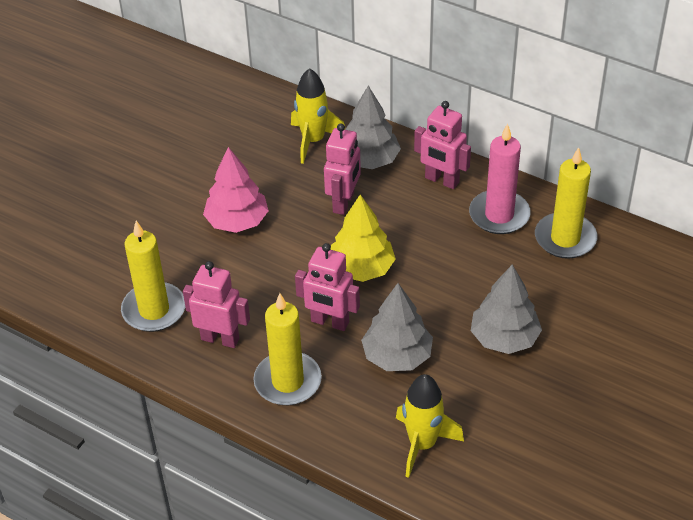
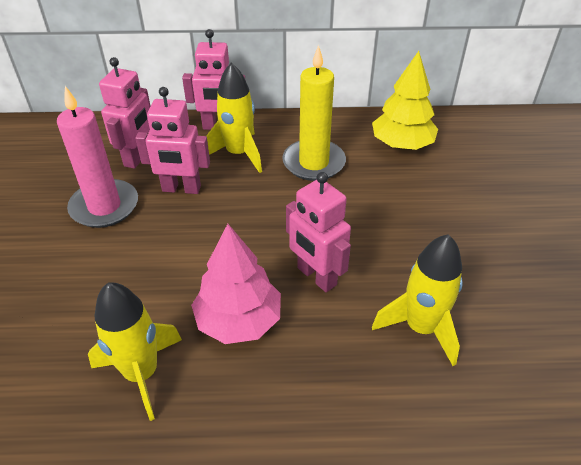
grey tree: [345,86,401,169] [361,283,433,371] [471,265,542,354] = 3 -> none = 0
yellow candle: [121,221,185,332] [254,293,322,405] [535,147,598,259] = 3 -> [282,45,346,181] = 1
yellow rocket: [291,68,345,164] [396,374,464,478] = 2 -> [88,282,182,421] [206,63,262,173] [372,234,463,366] = 3

